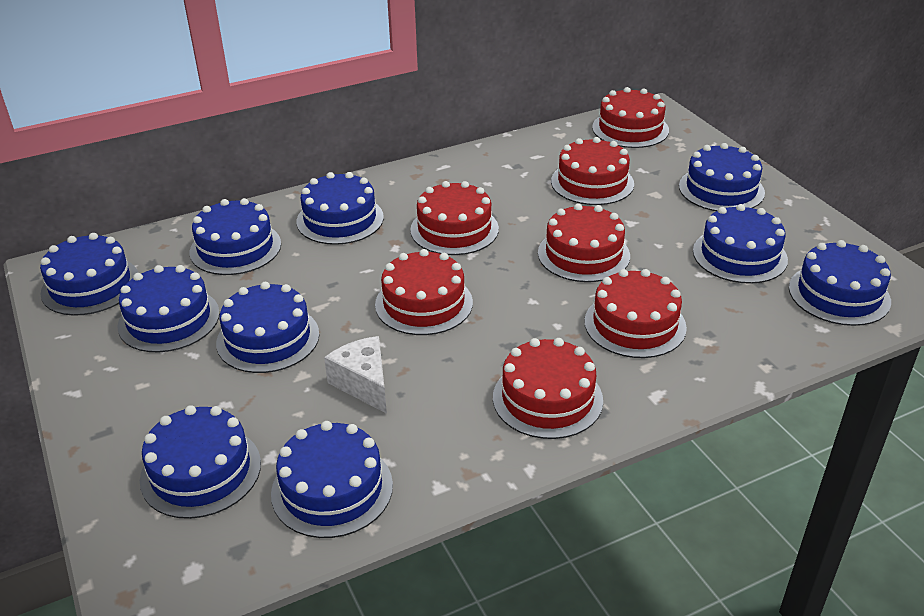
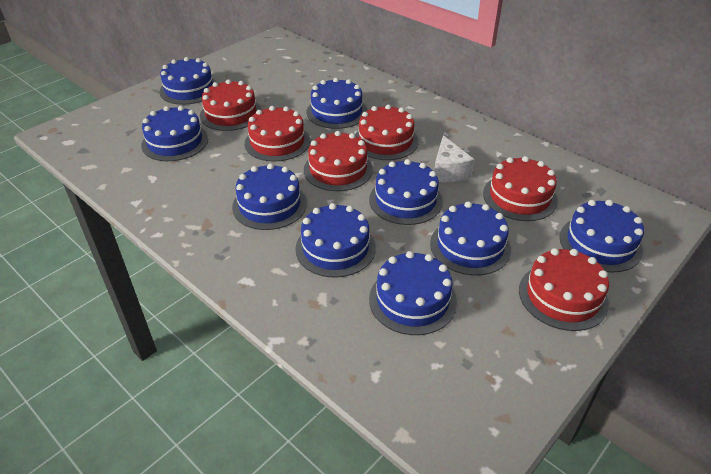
blue cake: [40,233,138,316] [117,265,220,352] [140,405,261,519] [190,198,281,275] [216,282,319,373] [271,421,393,538] [296,172,384,245] [679,143,765,211] [693,204,788,284] [789,240,891,326] = 10 -> [141,106,208,161] [159,57,216,105] [232,163,307,230] [295,203,376,278] [306,78,367,129] [369,159,443,225] [369,251,457,335] [430,201,511,275] [560,200,644,272] = 9
red cake: [375,249,473,335] [410,181,499,255] [493,338,603,439] [538,203,630,282] [551,137,634,205] [584,269,687,358] [592,87,669,148] = 7 -> [200,79,262,131] [245,106,310,162] [304,131,373,191] [355,105,419,160] [483,156,558,221] [519,248,609,331] = 6

